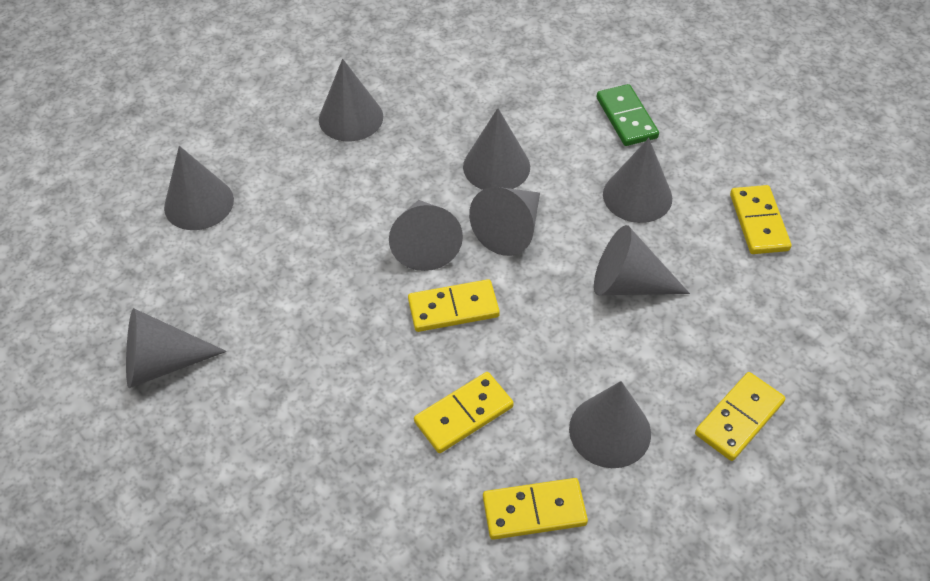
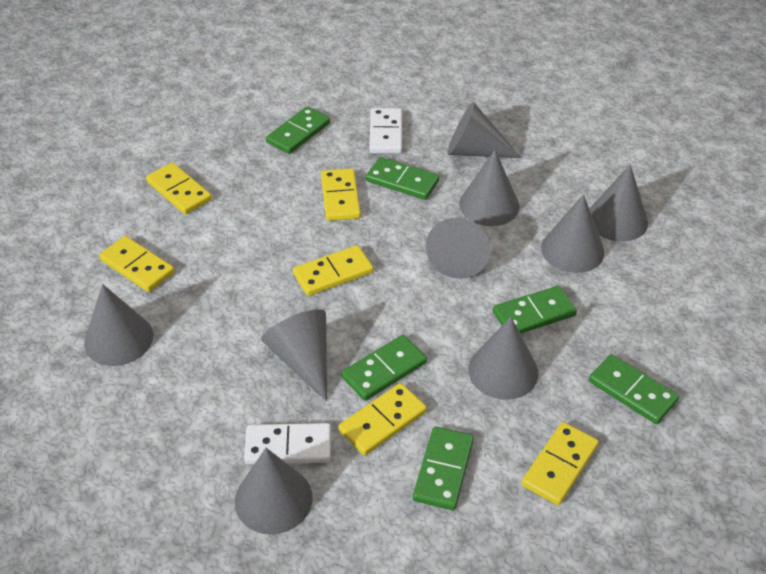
green domino: [597,84,659,146] = 1 -> [266,106,330,154] [341,335,427,401] [366,157,439,200] [413,426,474,510] [493,286,577,334] [589,354,679,424] = 6
white domino: none = 0 -> [244,423,331,464] [369,108,402,153] = 2
yellow domino: [408,279,500,332] [414,372,514,453] [483,478,588,540] [695,372,786,461] [730,185,791,254] = 5 -> [99,236,175,292] [146,162,212,215] [293,245,373,296] [321,168,361,221] [338,383,427,456] [521,422,599,505] = 6

